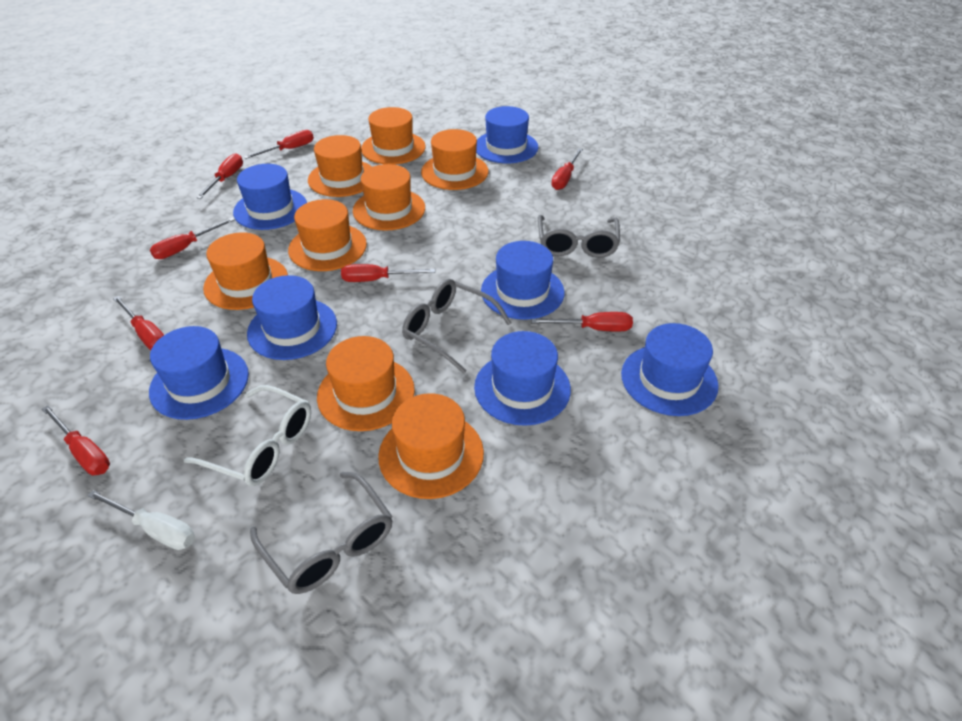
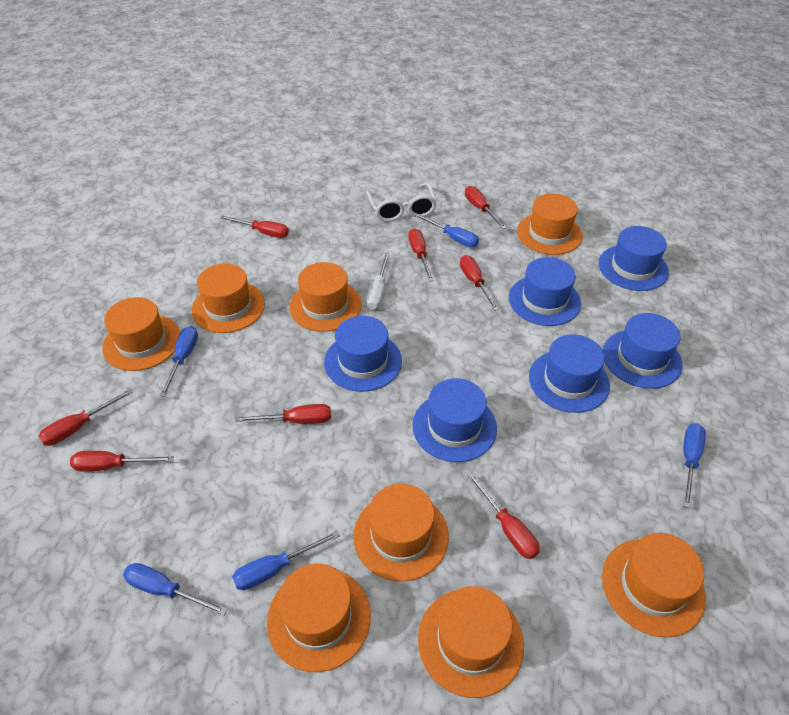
blue hat: [149,326,249,420] [233,164,307,230] [247,275,337,360] [474,331,571,426] [476,106,538,164] [481,241,565,320] [621,323,719,416] = 7 -> [324,316,402,392] [412,378,497,462] [509,257,581,326] [529,334,610,413] [599,226,669,291] [603,313,683,389] = 6
blue screwdriver: none = 0 -> [123,563,228,616] [160,326,198,397] [232,531,340,590] [415,213,479,247] [683,423,706,508] = 5
grey glasses: [250,472,392,594] [402,279,511,374] [538,215,620,258] = 3 -> none = 0

